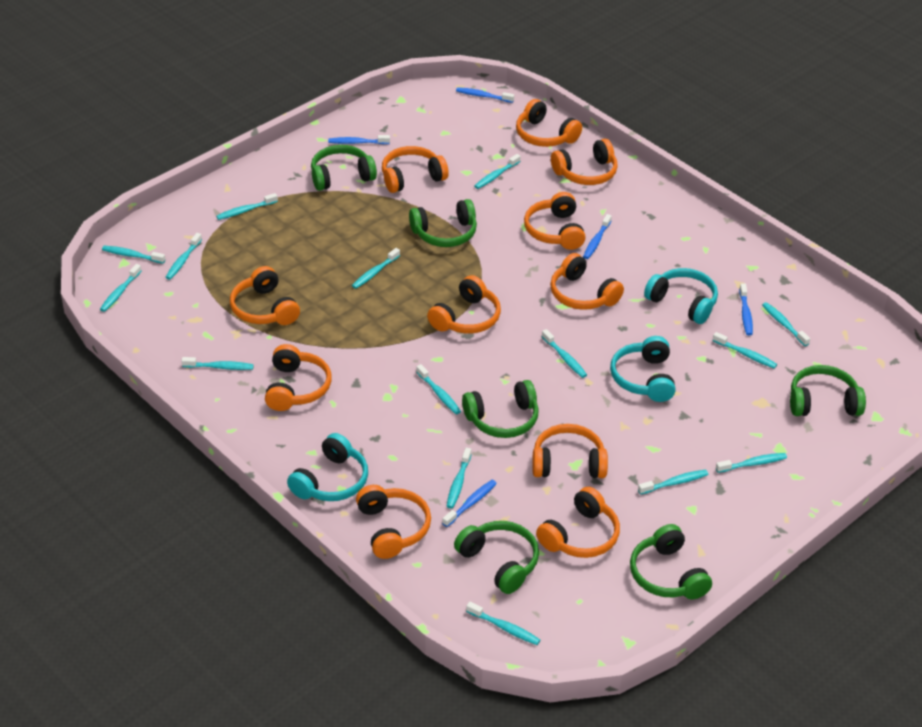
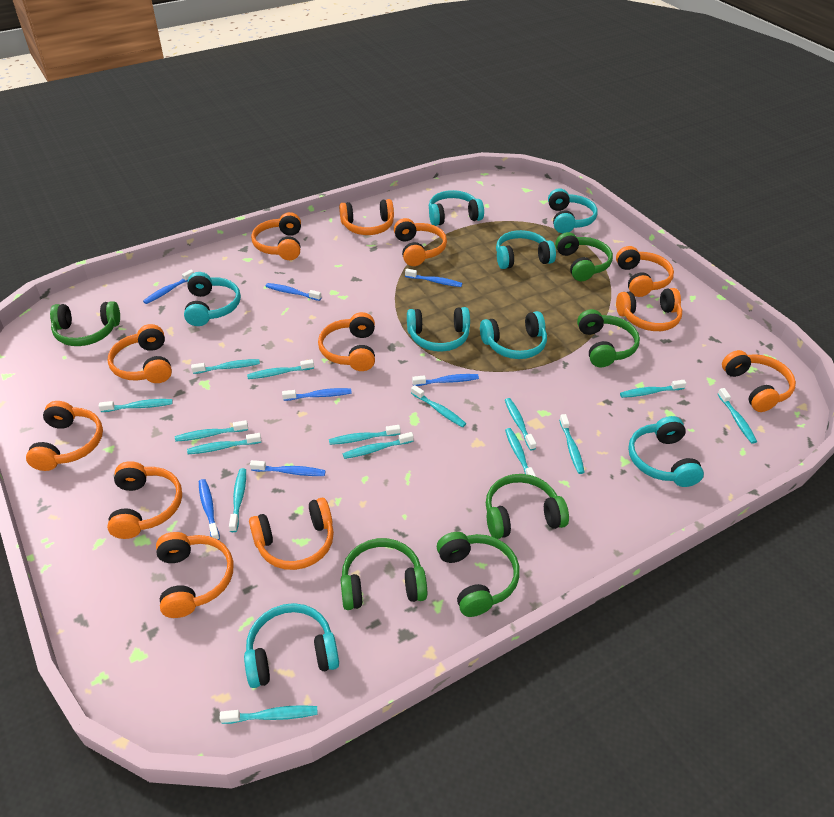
blue toothbrush: [328,135,390,144] [442,480,497,527] [456,87,514,103] [583,214,612,259] [739,283,753,335] = 5 -> [143,269,194,304] [199,479,220,540] [250,460,326,476] [266,283,322,301] [282,388,352,401] [405,269,462,287] [412,374,479,386] = 7
orange headphones: [230,266,300,325] [265,344,332,411] [356,485,431,559] [382,146,449,193] [427,275,501,333] [516,99,582,147] [524,192,586,250] [532,424,608,478] [536,487,620,558] [550,253,624,310] [551,139,618,185] = 11 -> [26,401,103,471] [107,461,182,539] [108,324,172,383] [156,532,233,618] [249,498,334,570] [251,212,301,260] [318,312,375,371] [339,199,394,235] [394,218,447,266] [616,246,674,297] [616,288,682,331] [722,350,796,412] = 12
turquoise headphones: [287,433,368,501] [610,336,676,402] [644,268,718,324] = 3 -> [184,272,241,326] [244,603,339,688] [407,307,470,352] [429,190,484,226] [480,311,547,359] [496,230,556,269] [548,188,598,233] [628,416,704,487] = 8

